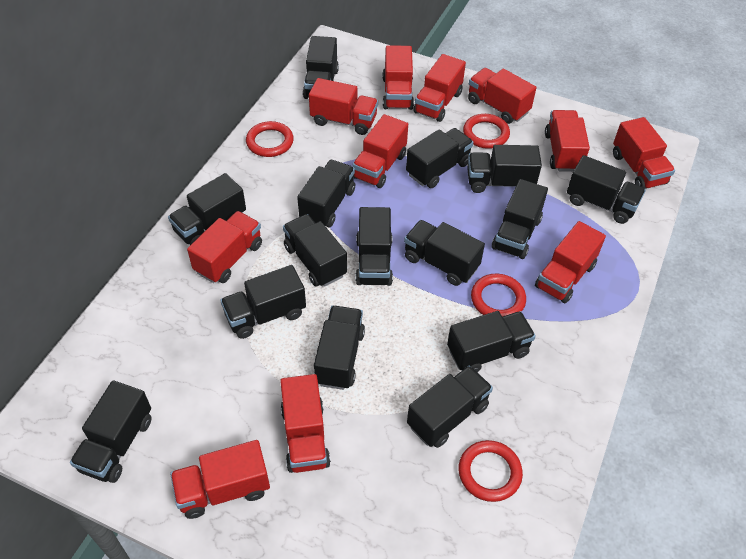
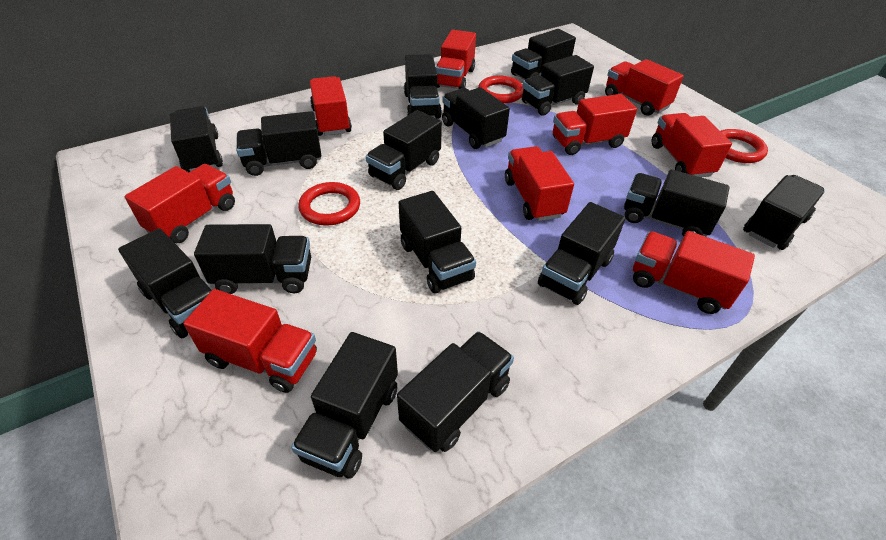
red ring: [246,121,294,157] [459,440,523,502] [463,114,510,149] [471,274,526,317] = 4 -> [298,182,360,226] [478,76,524,104] [721,129,768,163] = 3
red truck: [170,440,270,519] [187,211,262,283] [280,374,331,473] [309,78,378,135] [353,114,408,188] [382,45,414,110] [414,54,466,122] [468,68,536,124] [535,221,606,304] [545,110,590,172] [613,117,675,189] = 11 -> [124,164,235,243] [183,289,317,393] [310,76,352,136] [436,30,476,89] [505,146,574,221] [553,94,637,155] [605,59,684,116] [633,231,755,314] [652,113,732,177] = 9

